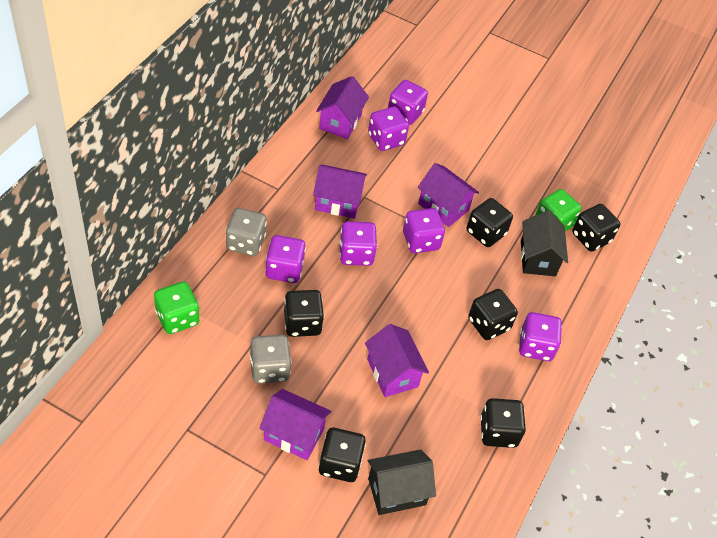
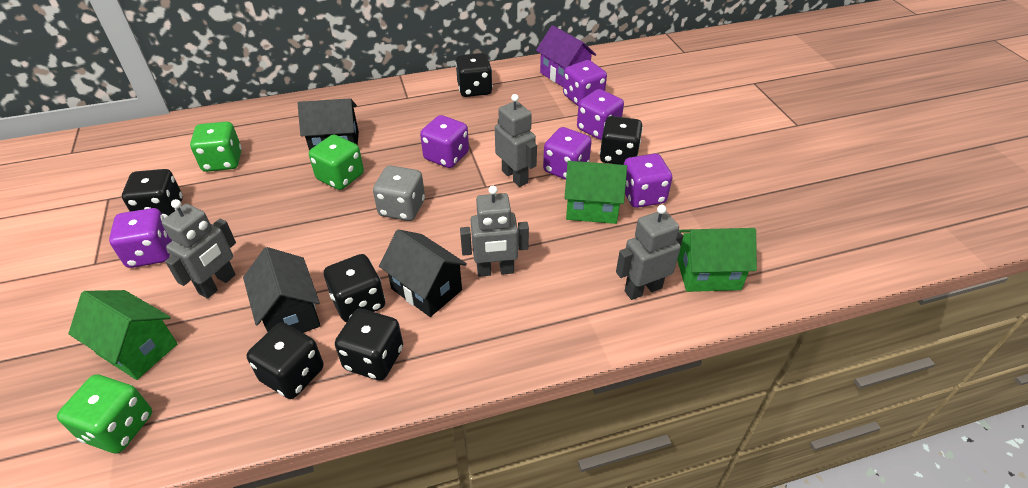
black house: [367,449,436,515] [521,210,568,276] = 2 -> [243,247,321,333] [298,98,359,151] [379,229,467,317] = 3
green dice: [154,281,199,334] [535,189,582,231] = 2 -> [57,375,152,453] [190,121,242,172] [309,134,364,190] = 3
green house: none = 0 -> [68,290,178,380] [564,161,627,224] [677,228,757,292] = 3
grey dice: [226,208,267,256] [250,334,291,384] = 2 -> [373,166,425,221] = 1
grey robot: none = 0 -> [162,199,236,299] [460,186,529,277] [495,94,537,187] [616,205,683,300] = 4
purple house: [259,389,331,460] [313,165,367,219] [316,76,369,139] [365,324,429,397] [418,163,479,227] = 5 -> [536,25,596,87] = 1

